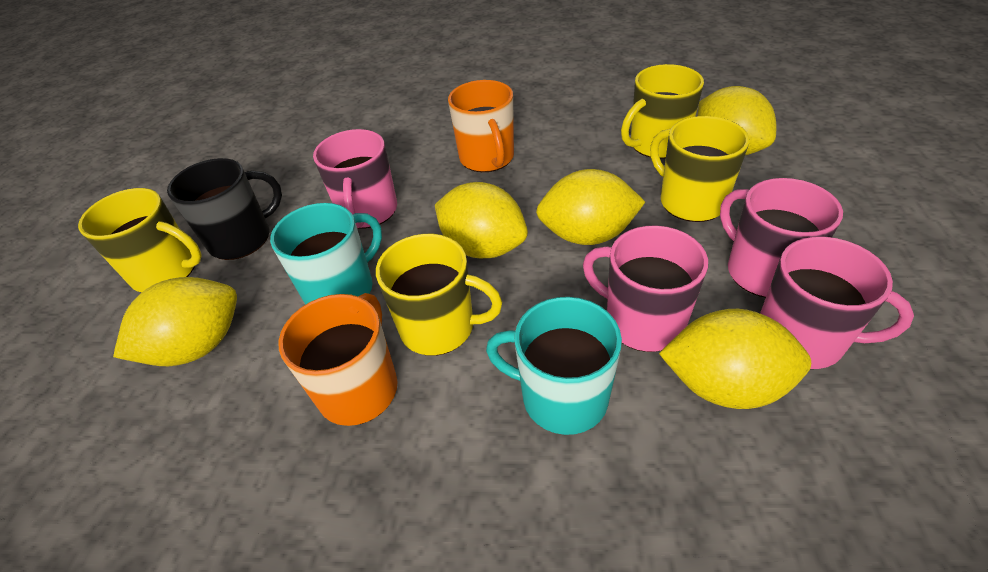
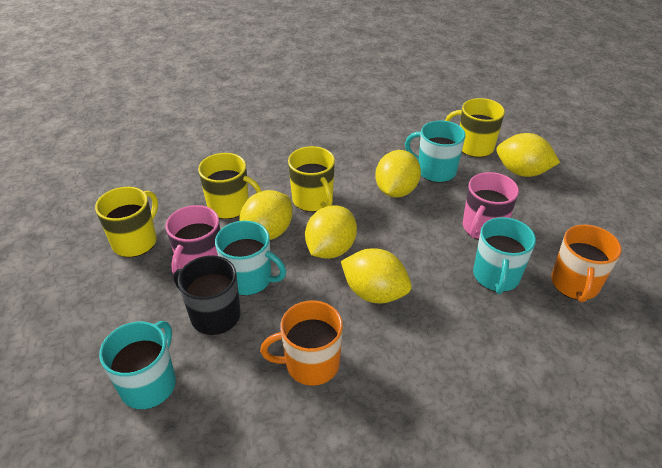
pink mug: [313,129,397,229] [583,225,708,352] [720,178,843,298] [760,236,914,369] = 4 -> [166,205,220,274] [463,172,519,240] = 2
turquoise mug: [270,203,382,305] [486,297,622,435] = 2 -> [99,321,176,409] [215,221,286,296] [405,120,466,183] [473,217,536,294] = 4

